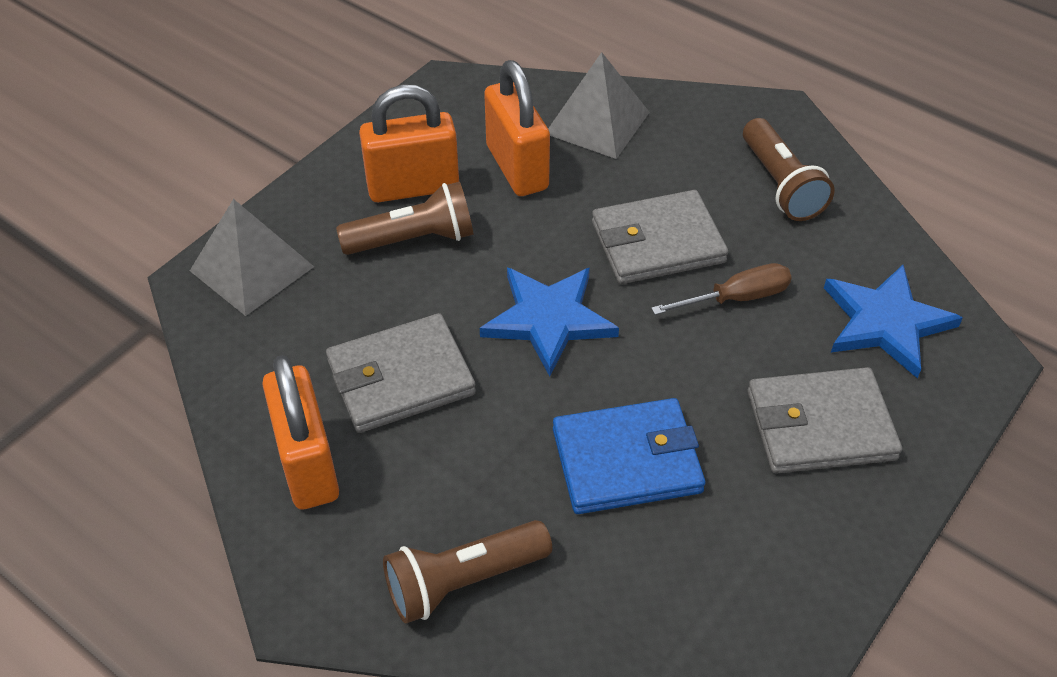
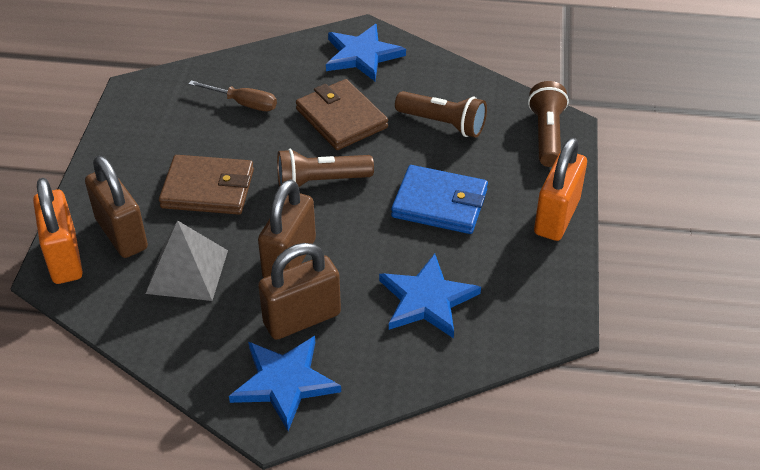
blue star: [480,267,619,376] [824,265,963,378] = 2 -> [229,336,341,431] [326,24,406,81] [379,254,481,338] = 3
brown padlock: none = 0 -> [85,156,148,258] [258,179,316,278] [258,243,341,340] = 3
brown wallet: none = 0 -> [159,155,254,215] [296,79,388,150] = 2
grey pyramid: [190,199,314,316] [548,52,650,159] = 2 -> [146,220,228,301] = 1
grey wallet: [326,313,476,433] [592,190,728,284] [747,367,902,474] = 3 -> none = 0
orange padlock: [262,355,339,509] [359,85,459,202] [484,60,550,196] = 3 -> [33,178,83,284] [534,138,587,241] = 2

